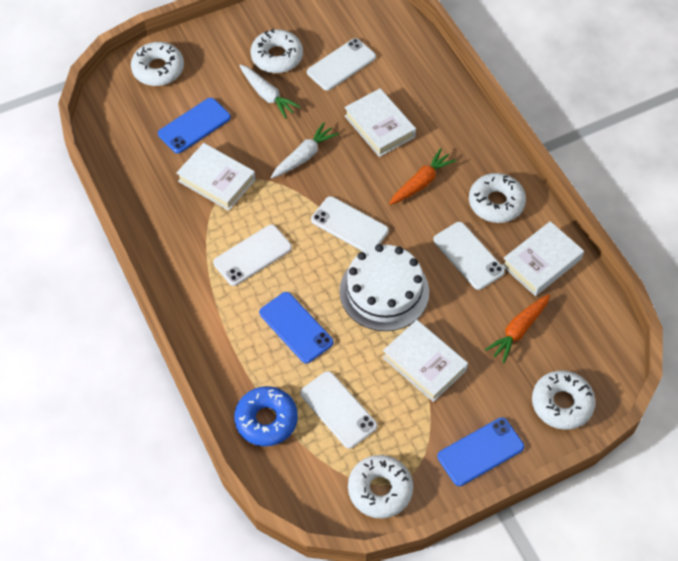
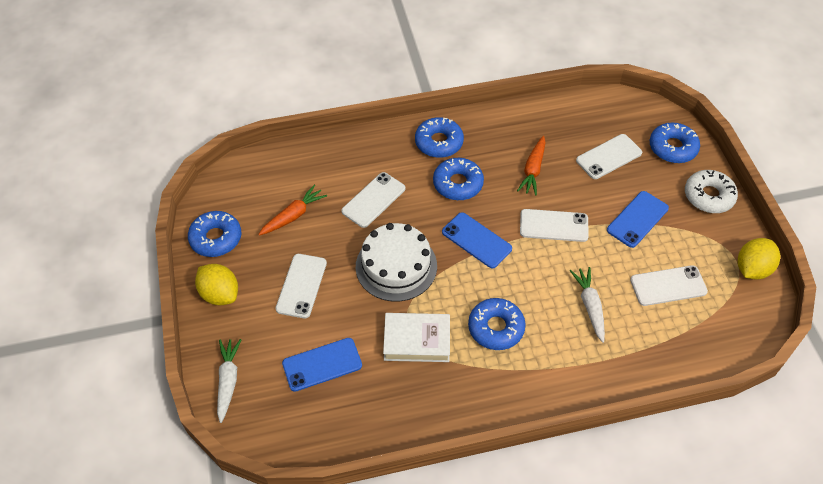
blue donut: [234,386,298,446] = 1 -> [188,211,241,257] [415,117,464,158] [433,158,484,200] [468,298,526,350] [650,123,700,163] = 5
white book: [176,143,255,211] [344,88,416,157] [383,320,468,402] [502,221,584,296] = 4 -> [383,313,450,362] = 1
white donut: [131,42,184,86] [250,29,303,73] [348,455,413,519] [469,173,526,223] [532,370,596,430] = 5 -> [685,170,738,213] = 1
yellow lemon: none = 0 -> [195,264,238,305] [738,238,780,280] = 2

